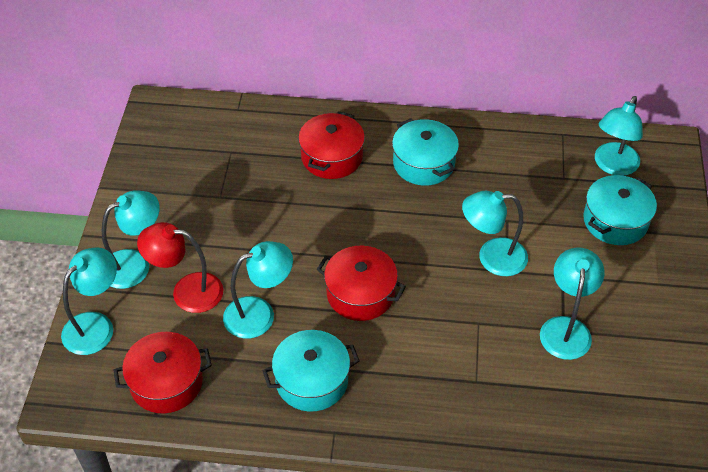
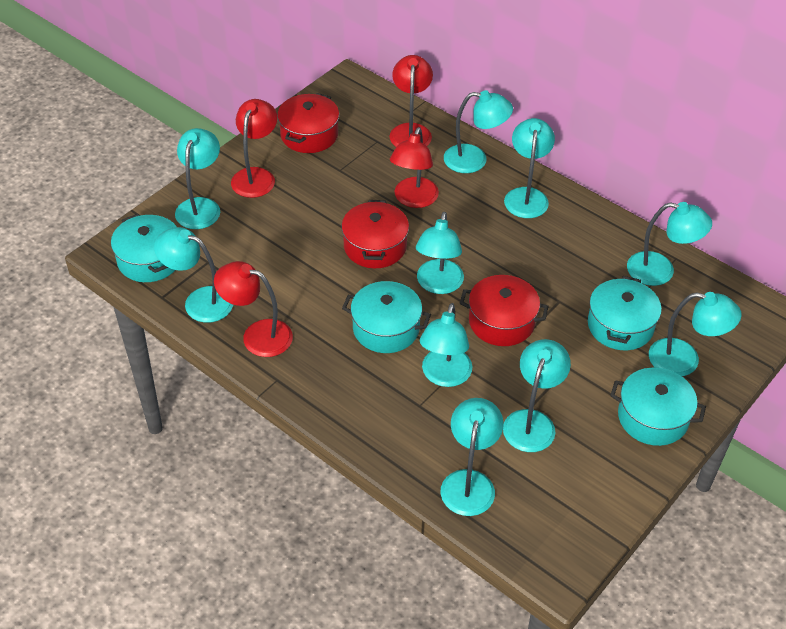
red lamp: [137,222,224,313] = 1 -> [214,261,293,357] [231,99,277,198] [390,55,433,147] [390,127,439,208] = 4
turquoise lamp: [61,247,117,355] [102,190,160,289] [223,241,293,339] [462,191,528,276] [540,248,604,360] [595,96,643,176] = 6 -> [154,227,233,323] [175,128,220,229] [416,212,464,294] [420,303,473,387] [441,398,504,516] [444,90,513,173] [503,339,571,452] [504,118,555,218] [627,202,712,286] [649,292,741,376] = 10
turquoise pot: [262,330,359,411] [392,118,459,186] [583,175,657,245] = 3 -> [111,214,177,282] [342,281,431,353] [588,276,662,350] [610,368,706,446] = 4

